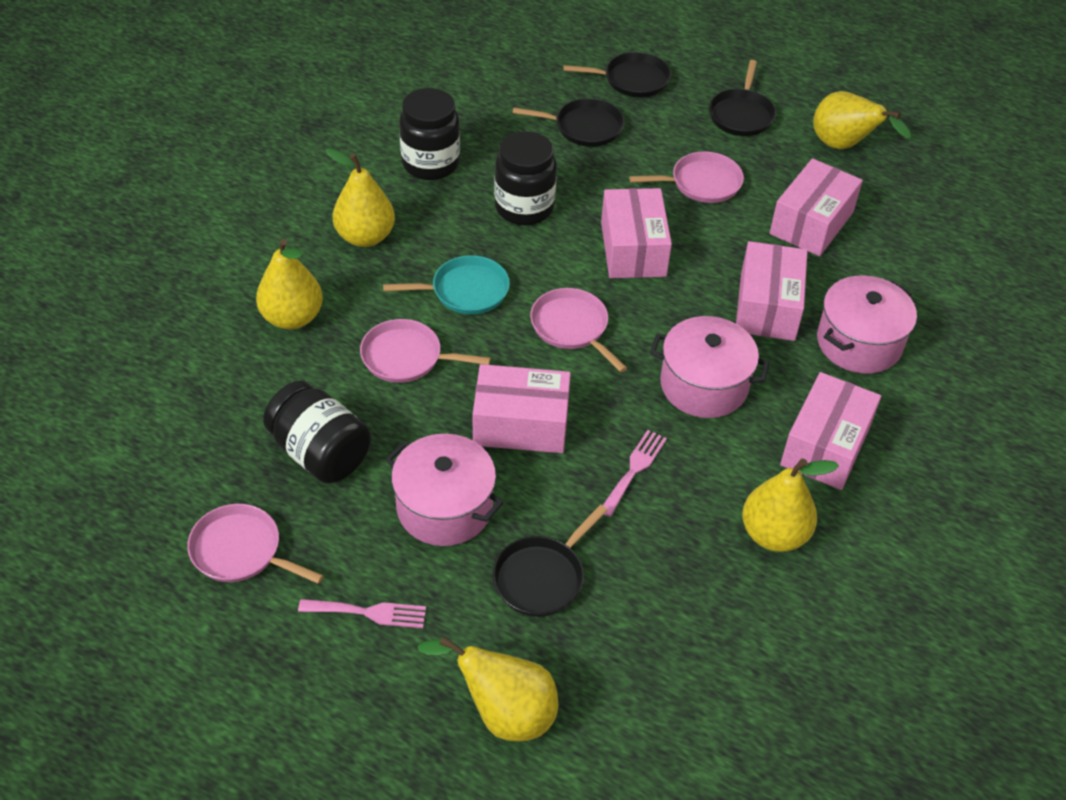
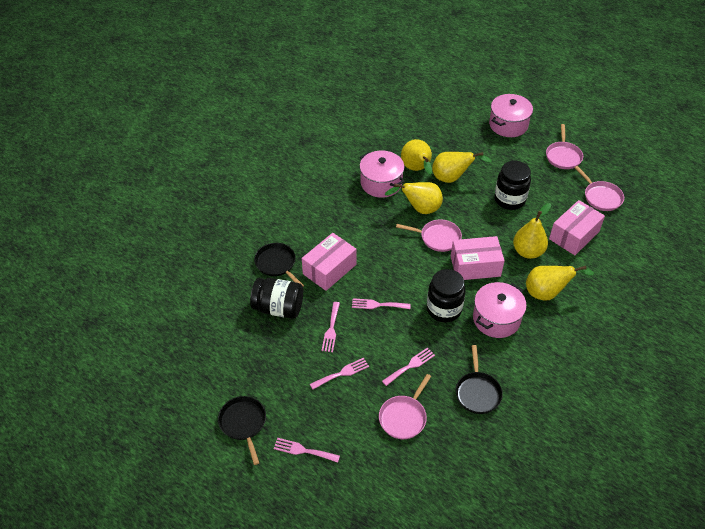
black pan: [492,504,608,617] [513,98,624,147] [563,52,671,97] [709,60,776,136] = 4 -> [218,396,266,465] [254,243,304,286] [456,345,503,414] = 3
pink box: [473,364,571,453] [601,188,672,278] [736,241,808,341] [770,158,863,256] [780,372,881,490] = 5 -> [302,233,357,291] [451,236,505,280] [549,200,605,255] = 3
pink fork: [298,599,426,628] [603,430,667,517] = 2 -> [274,438,340,463] [310,358,369,389] [321,302,340,352] [352,298,411,309] [382,347,435,386] = 5
turquoise pan: [383,255,510,315] = 1 -> none = 0

